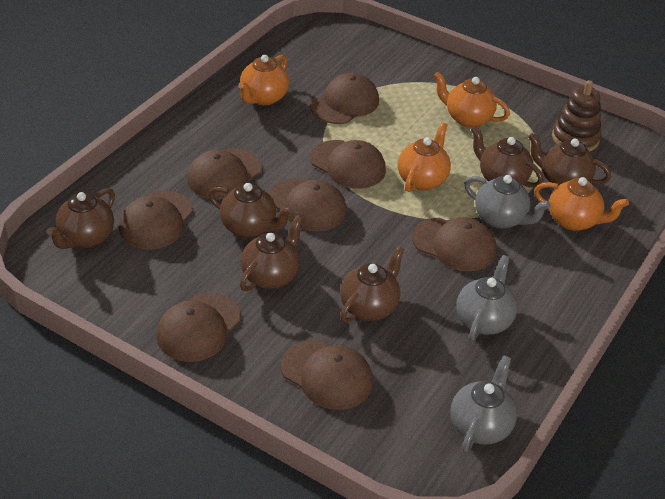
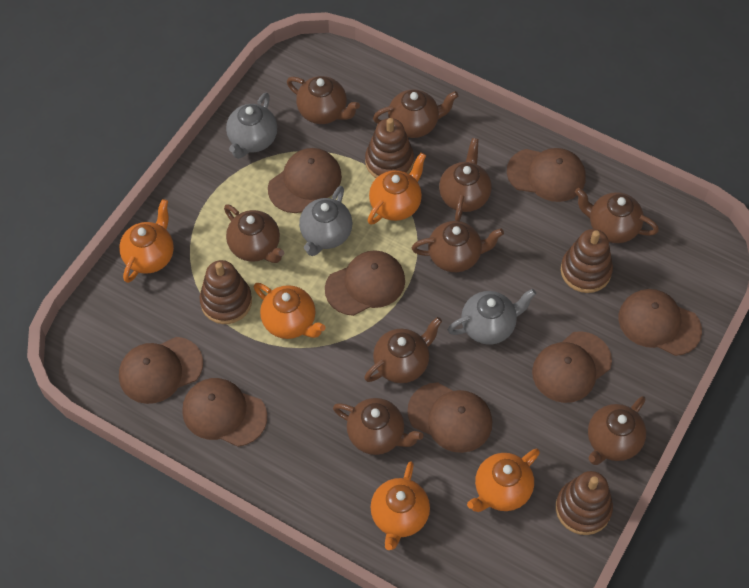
brown stacking toy: [552,80,601,151] = 1 -> [200,260,252,324] [365,118,414,178] [556,471,613,535] [561,229,613,293] = 4
brown teapot: [47,188,115,249] [208,183,293,238] [240,215,303,291] [340,246,404,323] [471,126,543,188] [528,133,611,186] = 6 -> [224,205,284,263] [287,76,360,124] [333,398,423,455] [364,317,442,383] [373,89,458,138] [412,221,504,272] [439,138,492,221] [575,188,659,243] [588,396,646,465] = 9
orange teapot: [238,55,289,105] [398,122,451,192] [434,72,510,128] [534,177,629,231] = 4 -> [119,199,174,283] [254,283,326,339] [367,153,426,225] [371,461,430,550] [467,449,540,512] = 5

